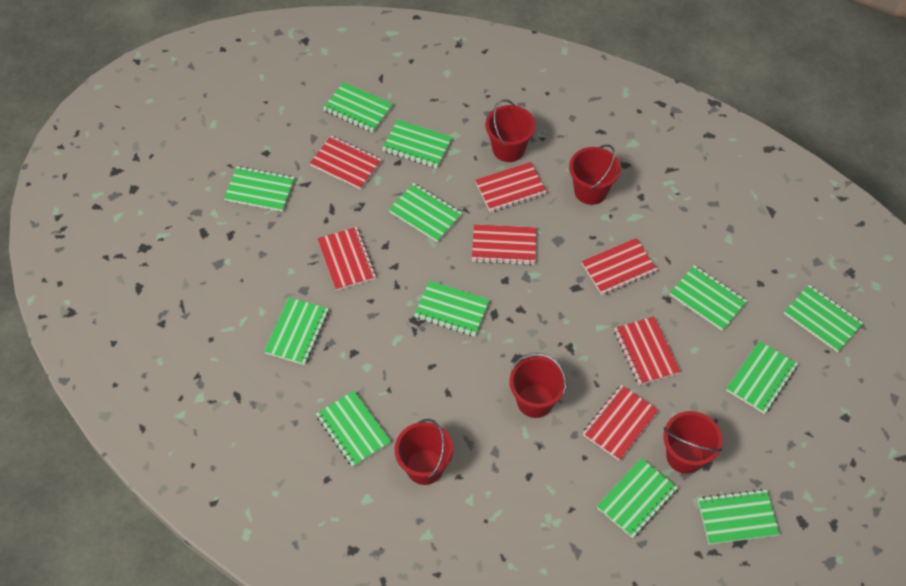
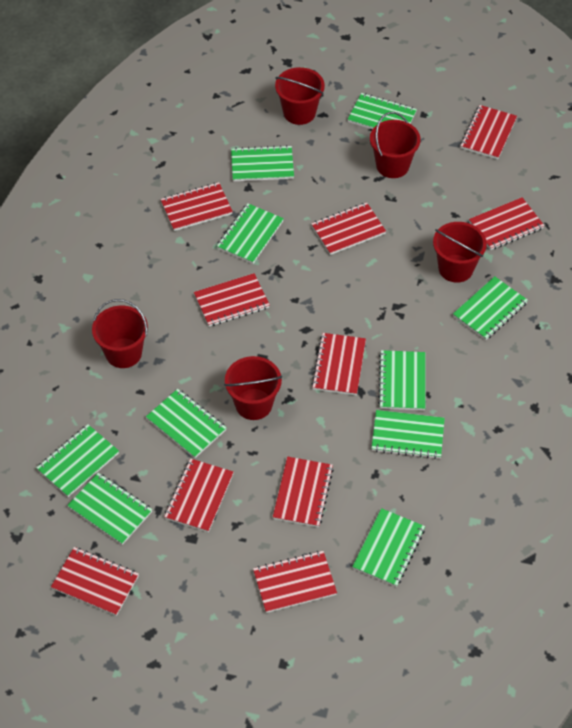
green notebook: [224,166,295,212] [264,297,329,365] [316,391,391,467] [323,82,393,133] [382,120,452,168] [389,183,462,242] [414,281,490,336] [597,458,678,538] [670,265,747,331] [698,489,780,545] [726,341,798,414] [784,285,863,352] = 12 -> [36,424,119,497] [67,473,153,545] [146,389,227,458] [217,203,284,264] [231,145,294,182] [347,93,417,129] [352,508,425,587] [371,410,445,459] [378,350,425,410] [453,276,528,340] = 10
red notebook: [310,136,382,189] [317,227,376,291] [472,224,536,265] [475,162,547,213] [581,238,658,295] [583,385,659,461] [614,316,680,385] = 7 -> [51,547,139,616] [160,182,233,231] [164,458,234,532] [194,273,270,327] [253,551,337,613] [273,456,334,527] [311,202,386,255] [311,333,366,395] [460,105,517,159] [469,197,545,250] = 10

